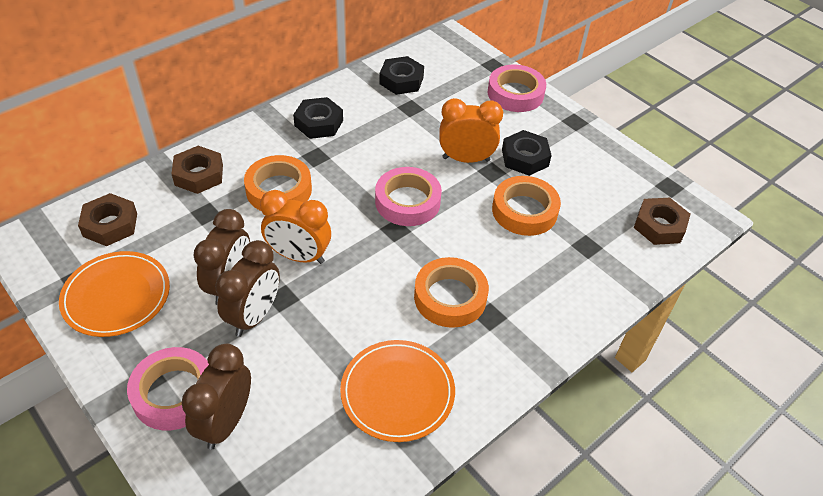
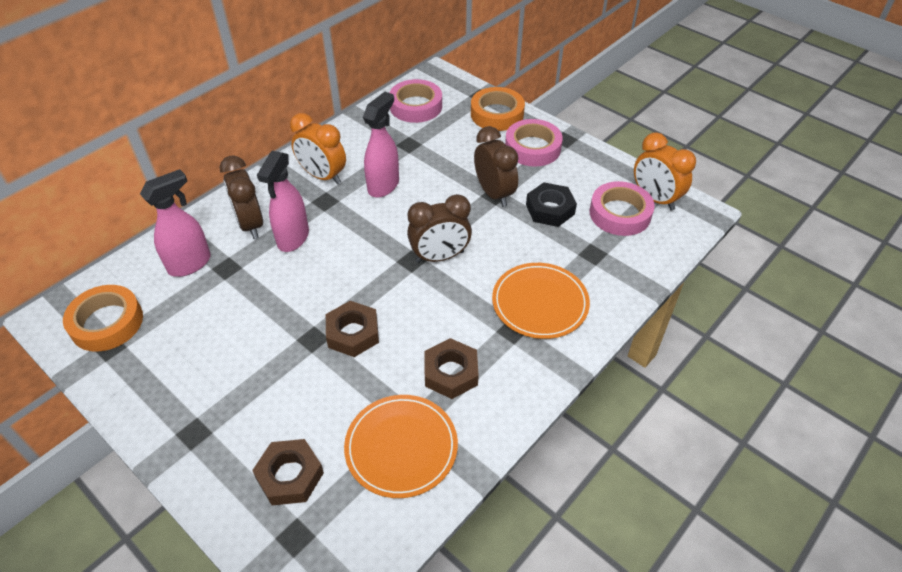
black nut: [293,97,343,139] [380,56,424,95] [502,130,552,176] = 3 -> [526,182,577,227] = 1
orange tape: [244,155,312,211] [414,257,489,328] [492,176,561,236] = 3 -> [63,285,143,352] [471,87,525,131] = 2
pink spray bottle: none = 0 -> [140,169,211,277] [257,151,309,252] [363,92,399,198] = 3

